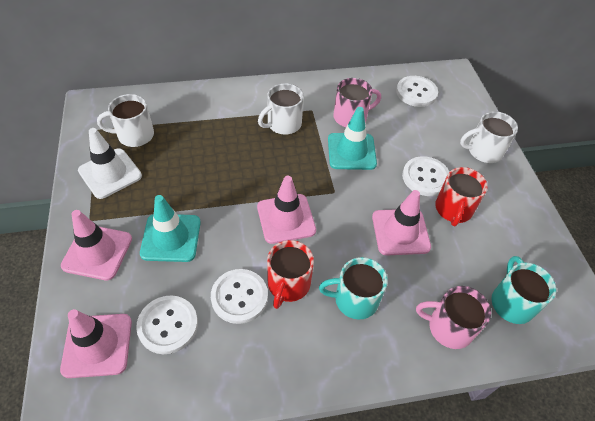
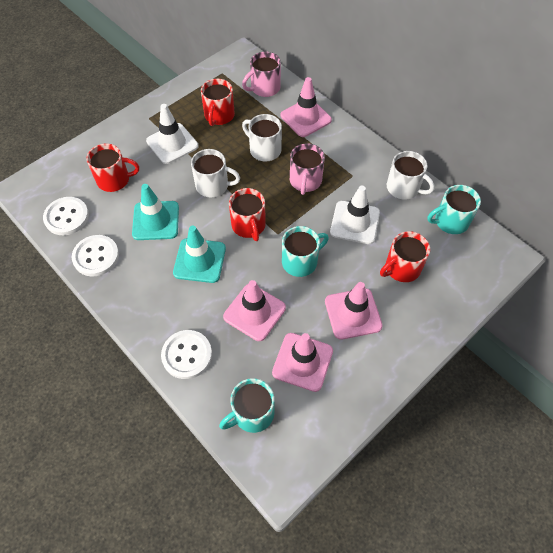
red mug: [267,240,314,309] [435,167,488,226] = 2 -> [87,143,139,192] [201,79,235,126] [229,188,266,241] [380,231,430,282] = 4
turquoise mug: [319,257,388,320] [492,256,556,324] = 2 -> [219,378,274,433] [282,226,329,277] [427,185,481,234] = 3
white button: [136,295,198,354] [211,269,268,324] [396,76,438,107] [402,156,449,196] = 4 -> [43,197,89,235] [72,235,119,276] [161,330,212,379] = 3
white traffic cone: [78,128,142,199] = 1 -> [146,104,199,164] [330,186,380,244] = 2

